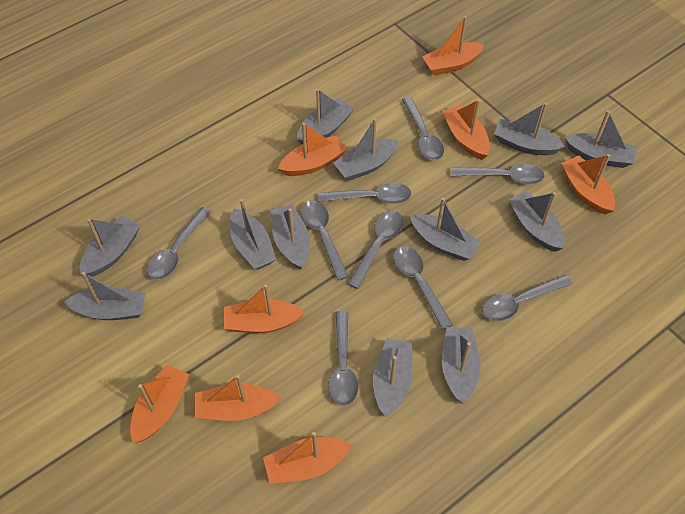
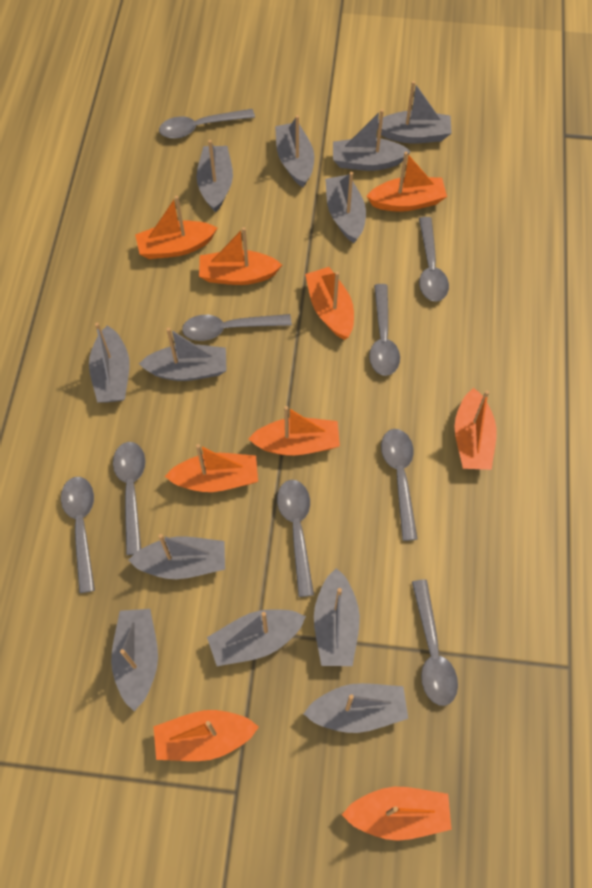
orange boat: [130,365,189,443] [195,375,281,421] [224,284,305,333] [263,432,352,484] [278,123,346,176] [422,16,484,75] [442,99,490,160] [561,154,615,215] = 8 -> [135,196,217,259] [153,710,259,761] [165,444,258,492] [199,227,282,285] [248,406,340,456] [305,267,354,340] [342,787,452,841] [366,152,447,212] [455,388,497,470] = 9

